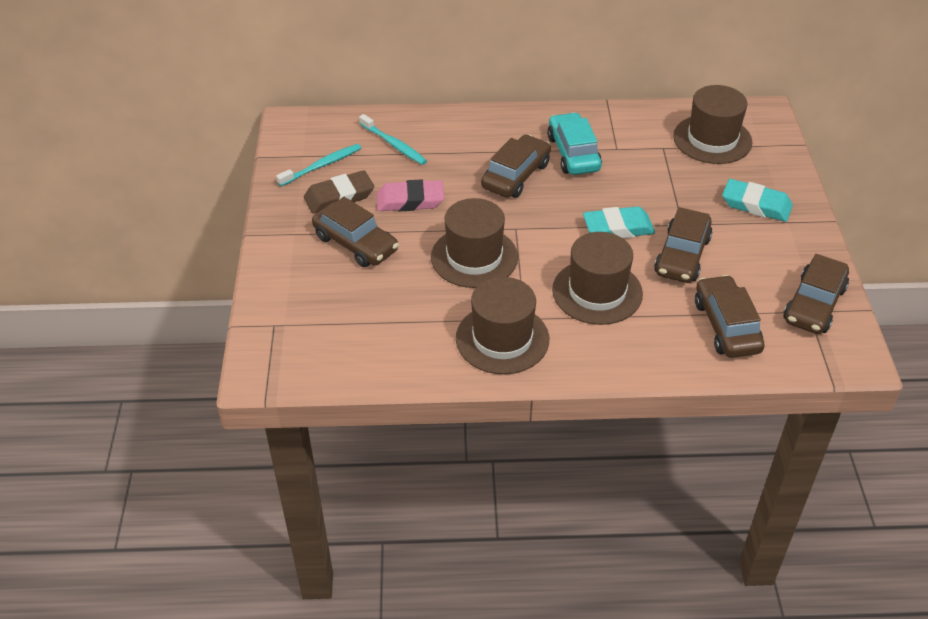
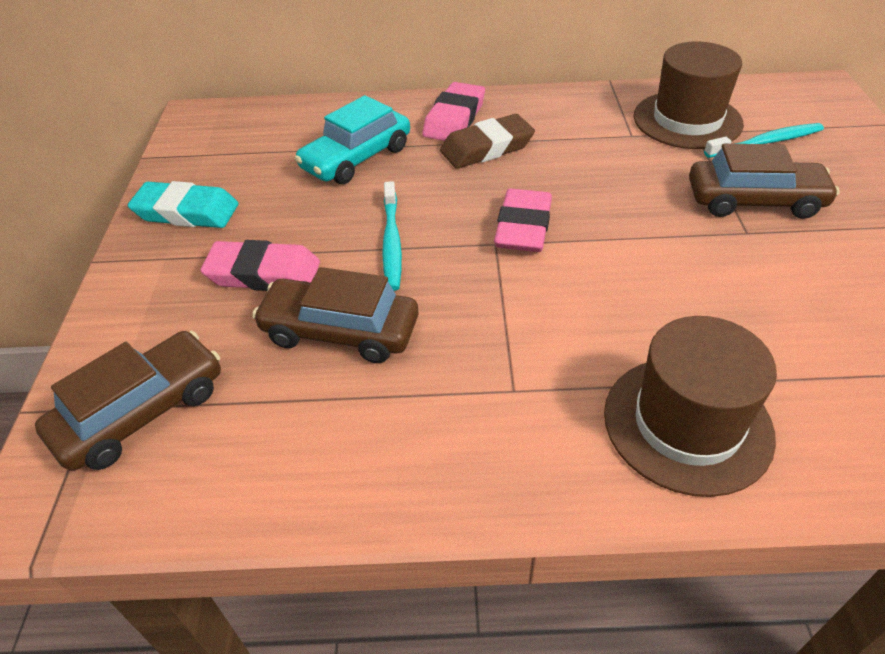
brown car: [312,197,399,267] [481,135,551,198] [654,207,712,283] [695,275,765,358] [783,254,849,334] = 5 -> [35,331,221,471] [252,267,418,363] [689,144,840,219] = 3
brown hat: [431,198,518,288] [456,277,549,374] [552,232,643,325] [673,85,753,164] = 4 -> [604,316,777,497] [634,42,744,149] = 2
pink eraser: [377,179,444,211] = 1 -> [201,240,320,291] [422,82,485,141] [494,189,552,252] = 3
turquoise eraser: [583,206,655,239] [722,179,793,222] = 2 -> [128,181,239,228] = 1

